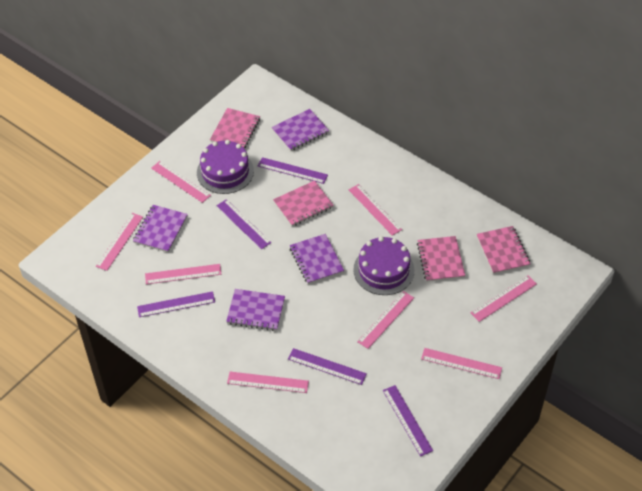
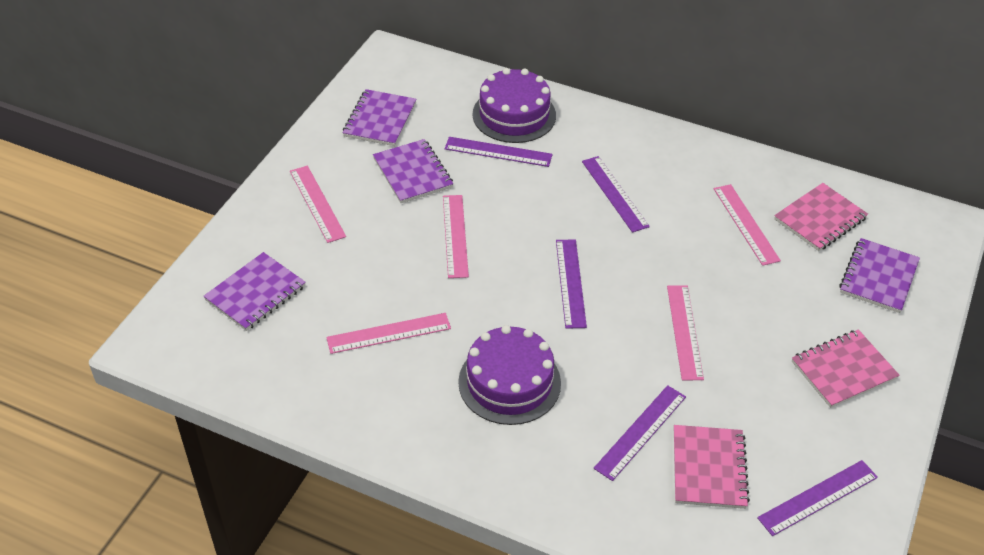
pink notebook: [210,108,260,148] [273,181,334,226] [417,236,465,282] [476,226,530,274] = 4 -> [674,425,750,509] [774,183,868,251] [792,330,900,408] = 3
pink ruler: [96,213,143,271] [145,264,221,284] [151,161,211,203] [227,372,309,393] [349,184,402,236] [357,291,414,349] [421,348,502,379] [471,276,537,322] = 8 -> [290,166,346,243] [326,313,451,354] [443,195,469,278] [667,285,704,380] [714,184,781,266] = 5

